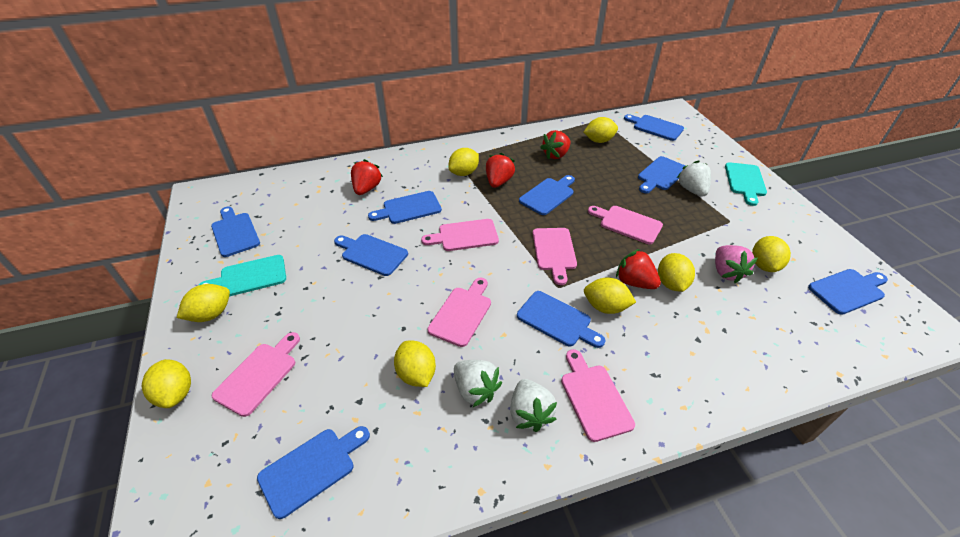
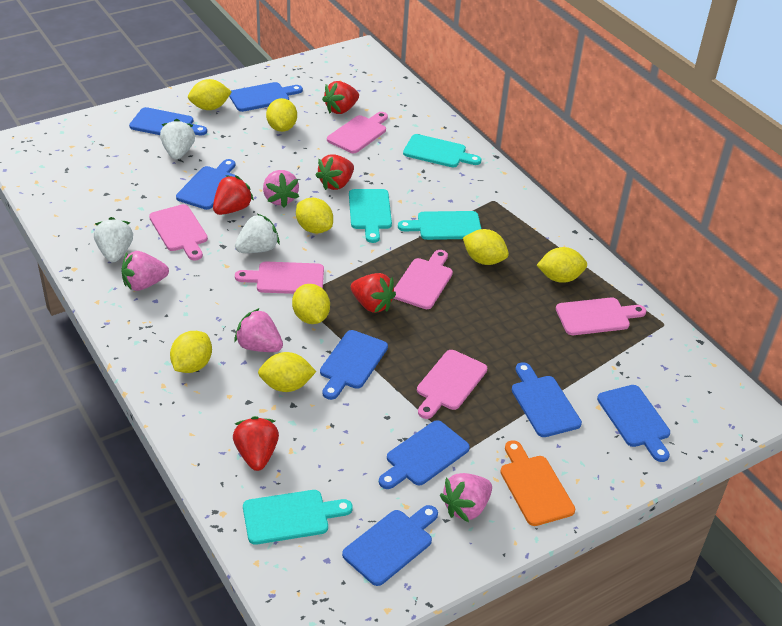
blue cutting board: [211,207,260,257] [257,426,370,519] [334,234,408,276] [368,191,442,224] [517,291,605,348] [519,175,575,215] [624,114,684,141] [638,156,685,193] [808,269,888,315] = 9 -> [129,107,207,136] [176,159,236,210] [229,82,303,112] [320,330,388,400] [342,505,438,586] [379,420,470,489] [512,362,582,437] [597,385,670,462] = 8
orange cutting board: none = 0 -> [500,440,575,526] = 1
pink strawberry: [715,245,758,283] = 1 -> [122,251,169,291] [234,308,283,352] [263,170,299,208] [440,473,492,522] = 4
red strawberry: [351,159,383,195] [486,153,515,188] [540,130,571,159] [616,249,661,289] = 4 -> [213,175,254,215] [233,416,279,471] [315,154,354,190] [322,81,359,114] [351,273,396,313] = 5
turquoise cutting board: [199,255,286,296] [725,162,767,206] = 2 -> [243,490,352,545] [349,189,392,243] [398,211,481,240] [403,134,481,167] = 4

